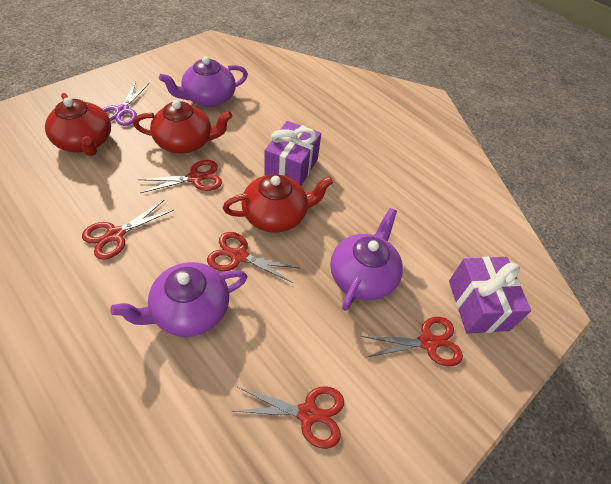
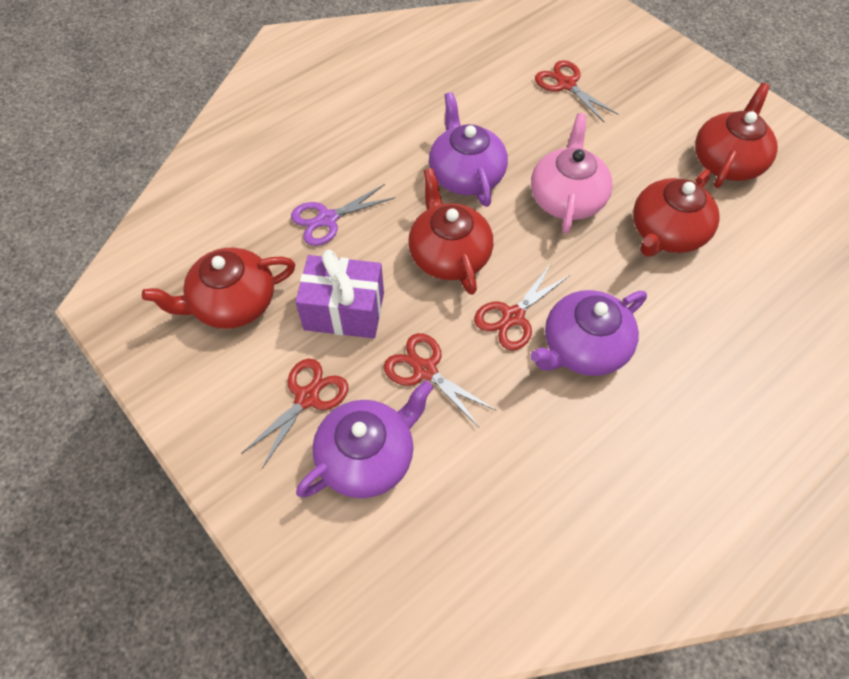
pink teapot: none = 0 -> [531,113,613,234] = 1
purple gift: [265,121,321,186] [449,257,531,334] = 2 -> [295,250,384,338] = 1
red scissors: [82,200,174,259] [138,160,222,193] [207,232,299,283] [234,386,344,449] [361,317,463,366] = 5 -> [241,359,348,469] [384,333,495,428] [474,264,570,351] [535,60,618,122] = 4
red teapot: [45,93,111,156] [133,100,232,154] [223,174,333,233] = 3 -> [142,248,295,329] [408,168,493,295] [633,169,720,257] [695,83,778,188] = 4

